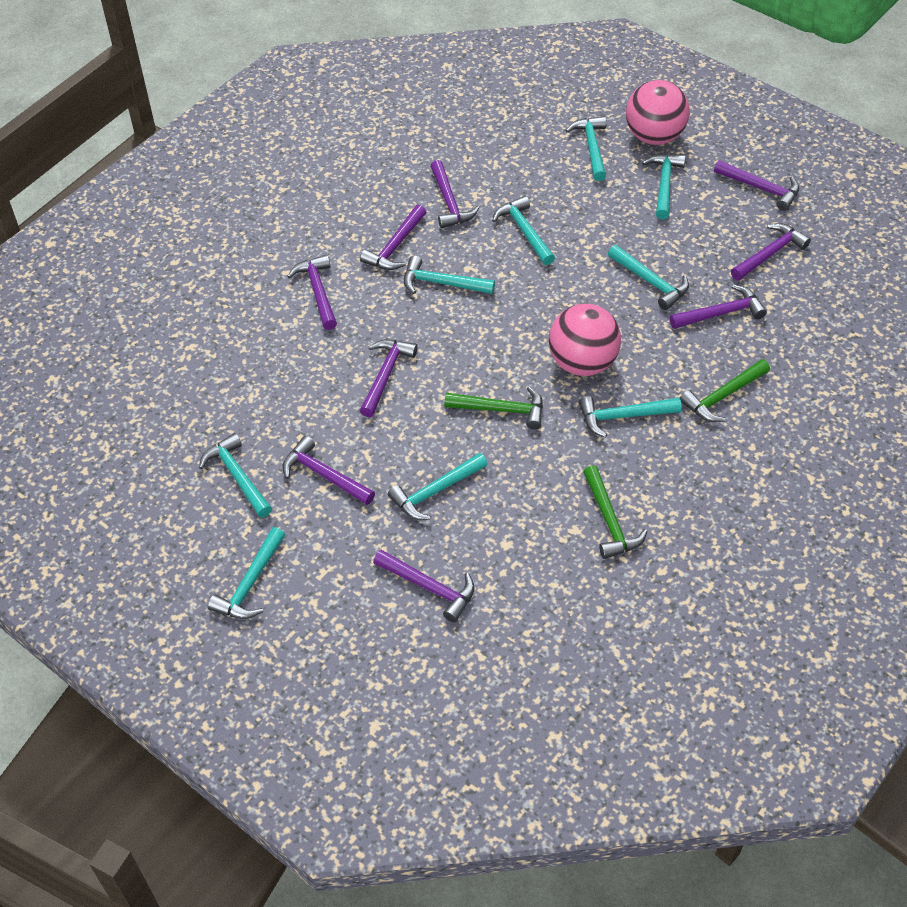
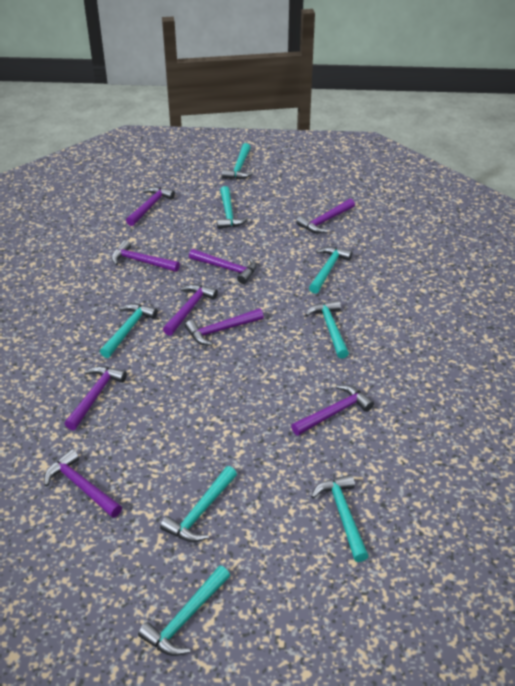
green hammer: [444,386,543,430] [583,465,648,559] [680,359,770,422] = 3 -> none = 0
pink ball: [549,304,621,376] [626,80,689,145] = 2 -> none = 0
turquoise hammer: [199,433,272,518] [208,527,285,619] [388,453,488,520] [404,256,495,294] [492,196,555,265] [566,116,606,181] [579,396,682,438] [608,245,689,310] [642,154,686,219] = 9 -> [100,304,158,358] [138,565,230,656] [160,466,237,542] [217,186,249,229] [222,143,253,179] [305,300,349,359] [309,247,352,294] [311,474,369,562] = 8

